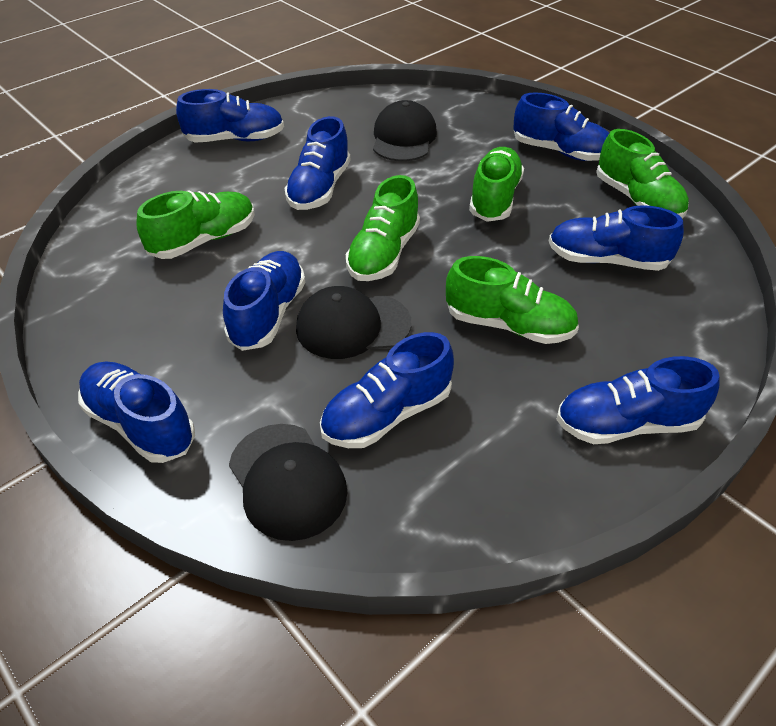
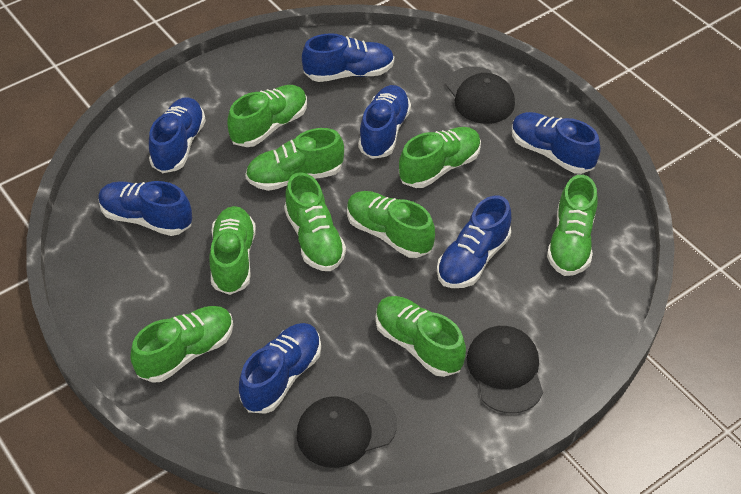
blue shoe: [78,361,195,463] [176,89,284,143] [223,251,305,351] [285,116,350,210] [320,332,454,448] [513,92,609,161] [549,205,684,271] [557,356,720,444] = 8 -> [98,181,192,236] [149,97,206,173] [239,323,321,414] [302,33,394,82] [358,85,411,159] [437,195,511,288] [511,112,601,174] = 7
green shoe: [136,190,255,259] [346,175,420,281] [446,256,579,344] [469,147,524,222] [596,129,689,219] = 5 -> [130,306,233,383] [209,206,256,295] [227,85,307,147] [245,128,344,191] [284,172,346,271] [347,191,435,258] [375,296,466,377] [399,127,481,188] [547,175,598,276] = 9

